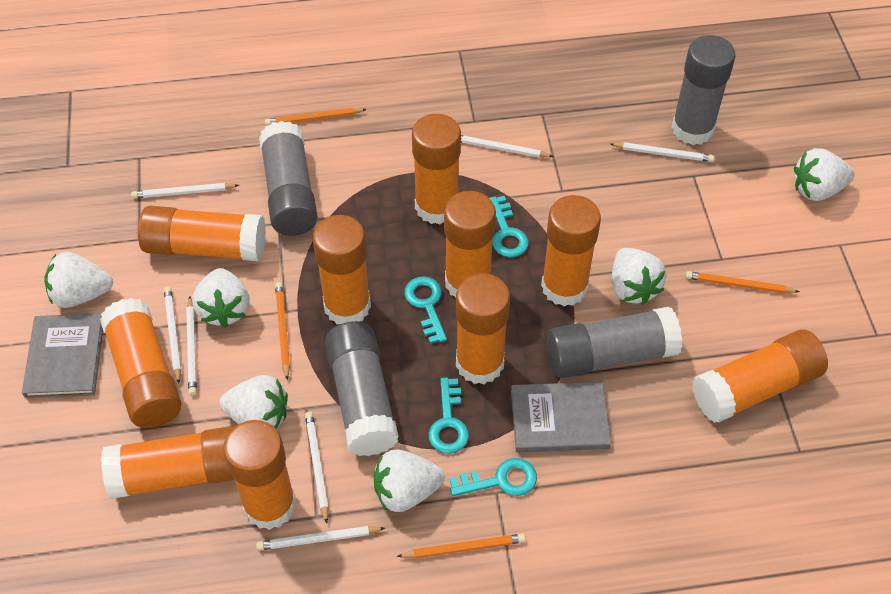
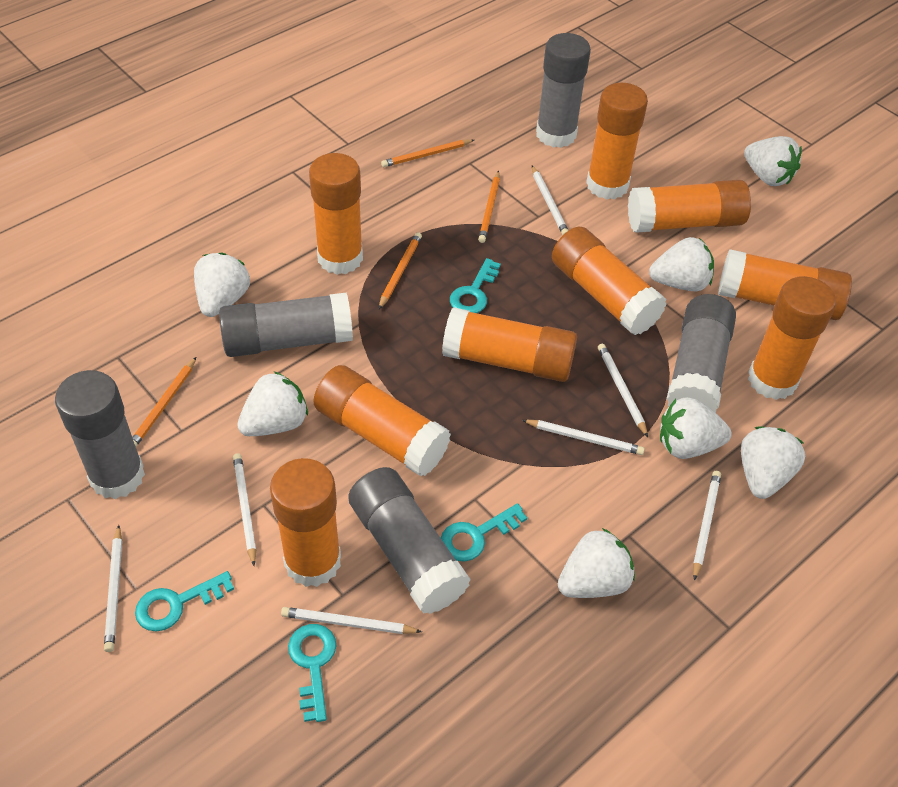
grey book: [22,313,103,398] [511,382,611,452] = 2 -> none = 0
grey glue stick: [259,121,318,236] [325,321,399,456] [547,307,682,378] [671,35,735,145] = 4 -> [55,370,145,499] [219,292,353,357] [348,467,471,614] [536,33,591,148] [667,294,736,413] = 5
orange glue stick: [100,298,182,428] [101,426,236,499] [138,206,266,261] [223,420,296,530] [313,215,371,324] [412,114,461,225] [444,191,496,298] [456,273,510,385] [541,195,601,306] [692,329,828,423] = 10 -> [270,458,341,587] [309,153,363,275] [314,365,451,476] [442,307,577,382] [552,227,667,335] [586,83,648,200] [628,180,751,233] [718,249,852,320] [748,276,836,400] = 9
white strawberry: [44,252,113,308] [192,268,249,328] [219,375,288,429] [374,449,445,512] [612,248,666,305] [794,148,855,201] = 6 -> [194,252,250,317] [237,372,308,436] [558,528,635,598] [649,237,714,291] [660,397,732,459] [741,427,805,499] [744,136,802,186] = 7

